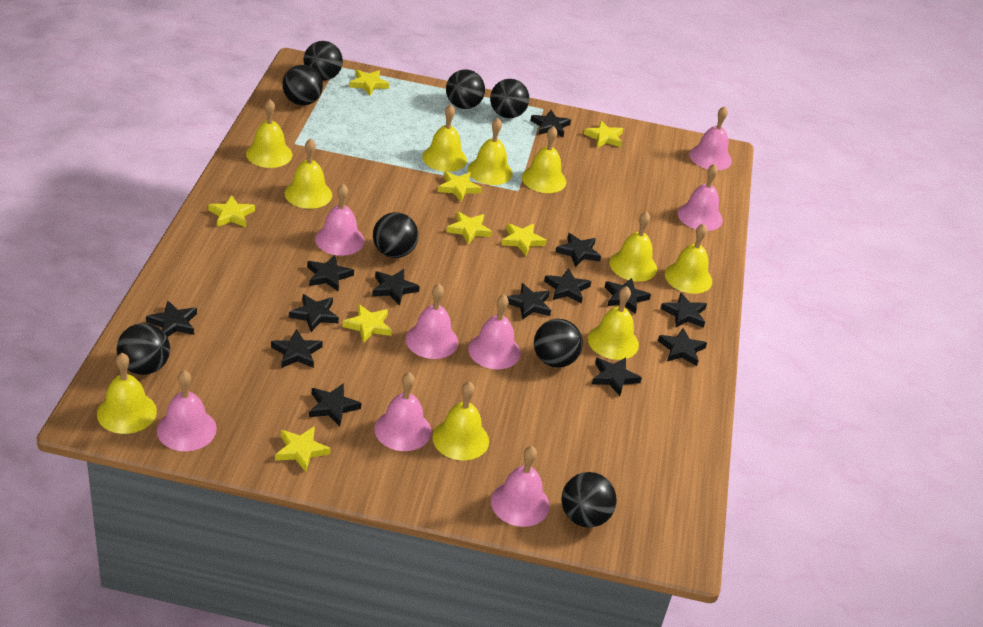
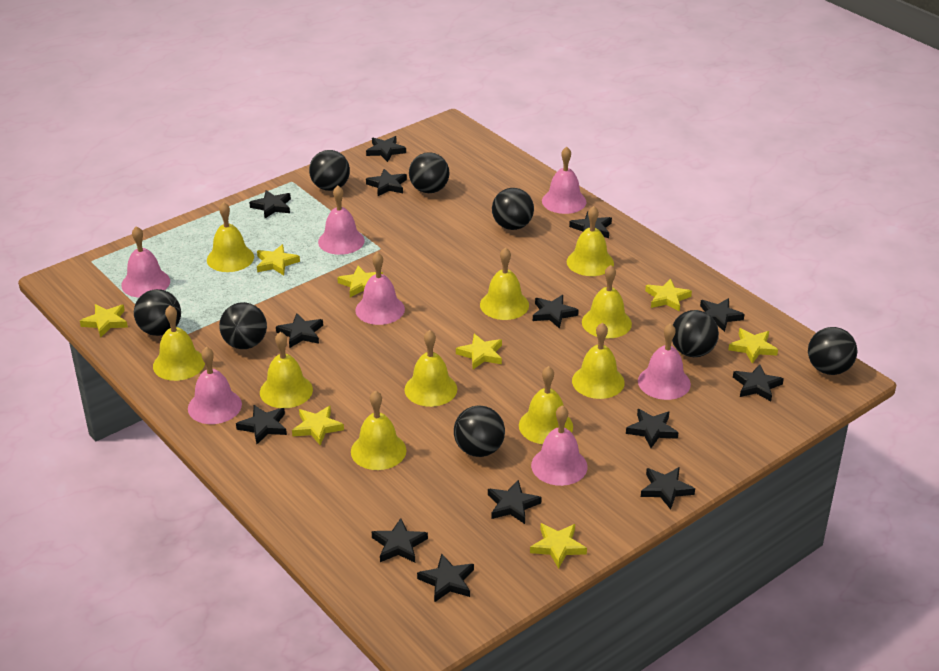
pink bell: [157,370,217,451] [315,184,365,256] [375,372,431,451] [406,284,458,359] [468,294,521,369] [491,446,550,527] [678,164,723,231] [689,106,732,170] = 8 -> [121,226,170,298] [188,347,242,424] [318,185,365,255] [355,252,405,325] [531,405,587,486] [542,147,586,214] [638,323,691,400] = 7

